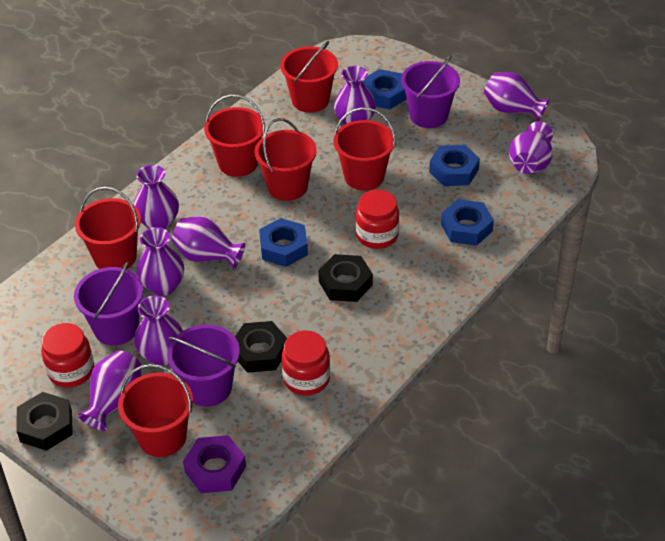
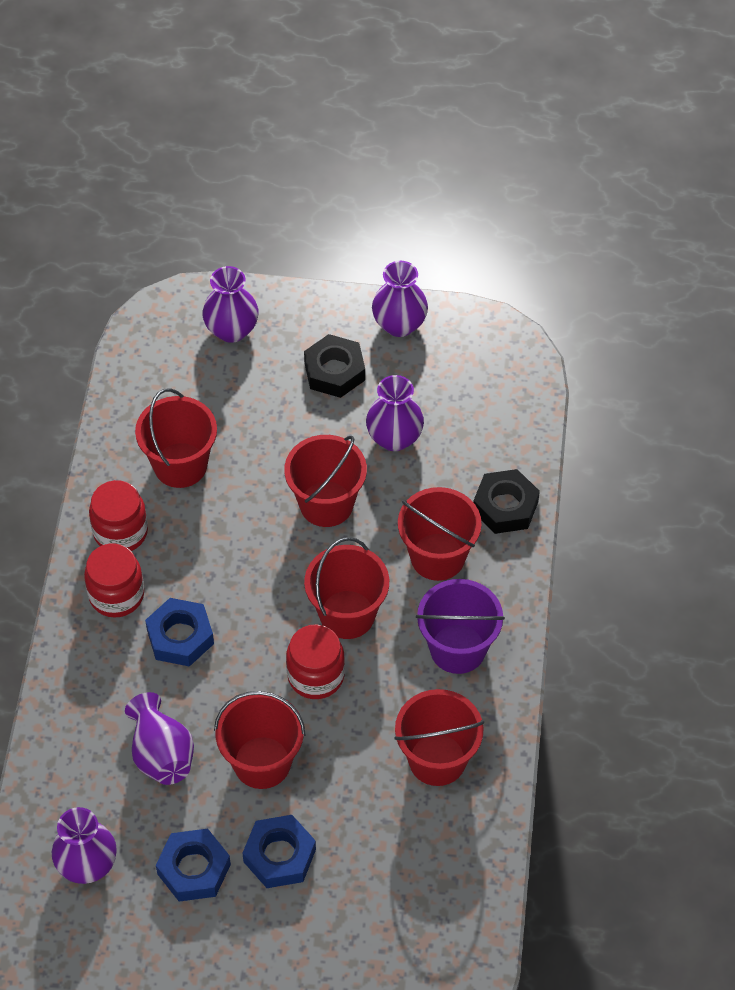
black nut: [16,392,73,451] [235,321,287,373] [318,254,373,302] = 3 -> [304,334,365,398] [473,469,540,534] = 2
blue nut: [259,218,308,267] [363,69,407,109] [429,145,480,186] [441,199,494,246] = 4 -> [145,598,214,667] [156,829,231,902] [243,815,316,888] = 3
purple bucket: [74,262,143,345] [167,325,240,406] [401,56,460,128] = 3 -> [416,579,505,674] = 1
purple nut: [183,435,246,493] = 1 -> none = 0
purple vase: [78,351,141,431] [134,165,179,229] [134,295,183,366] [137,227,184,296] [171,216,245,269] [334,66,376,125] [484,72,550,121] [509,121,553,174] = 8 -> [52,807,117,884] [125,692,194,785] [202,266,259,343] [366,375,424,451] [372,261,428,337] = 5

